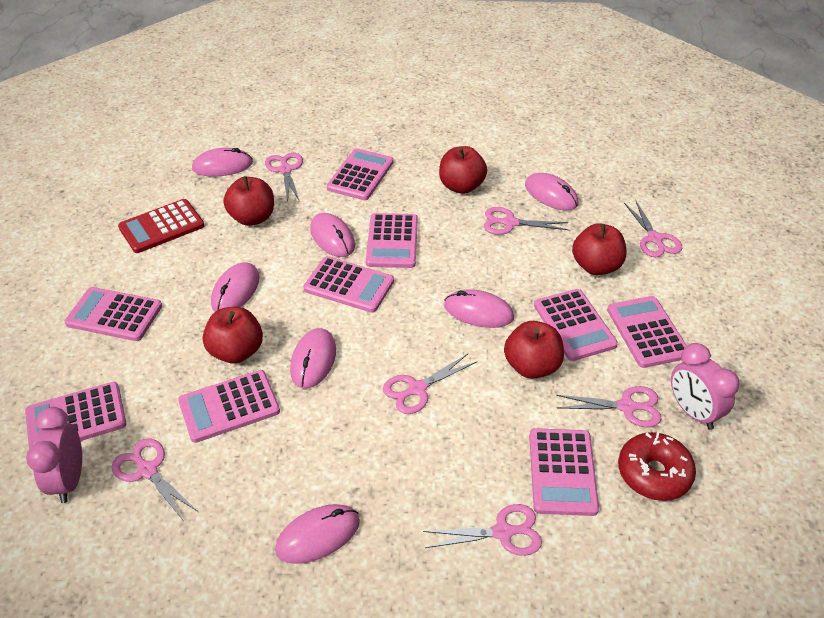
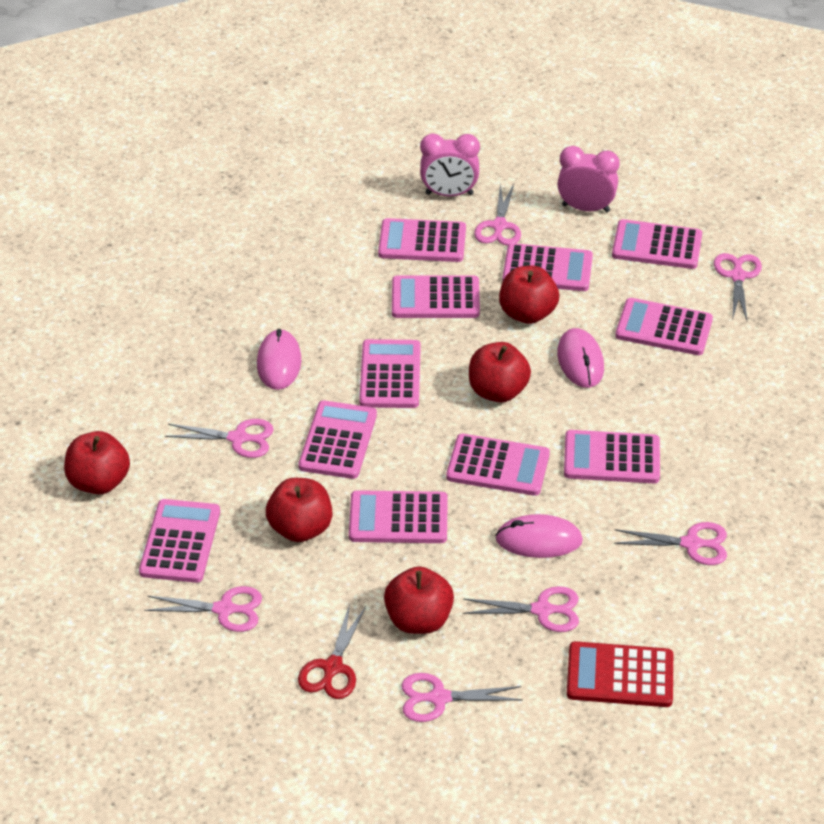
pink calculator: [25,382,126,449] [65,287,162,341] [178,370,280,443] [303,256,394,313] [327,148,394,200] [366,213,418,268] [529,428,599,516] [534,289,618,361] [607,296,687,368] = 9 -> [139,499,220,583] [299,401,377,479] [349,490,448,543] [359,339,421,408] [378,218,466,262] [392,275,480,318] [446,434,550,496] [503,243,593,291] [564,430,660,483] [612,219,702,269] [615,298,713,355] = 11
pink mouse: [192,148,253,177] [211,262,259,312] [275,504,360,564] [290,328,336,389] [310,213,355,257] [444,289,514,328] [525,173,578,211] = 7 -> [257,329,301,390] [495,514,583,558] [557,328,604,388] = 3
red donut: [618,432,696,501] = 1 -> none = 0
red scissors: none = 0 -> [298,604,366,699] = 1

